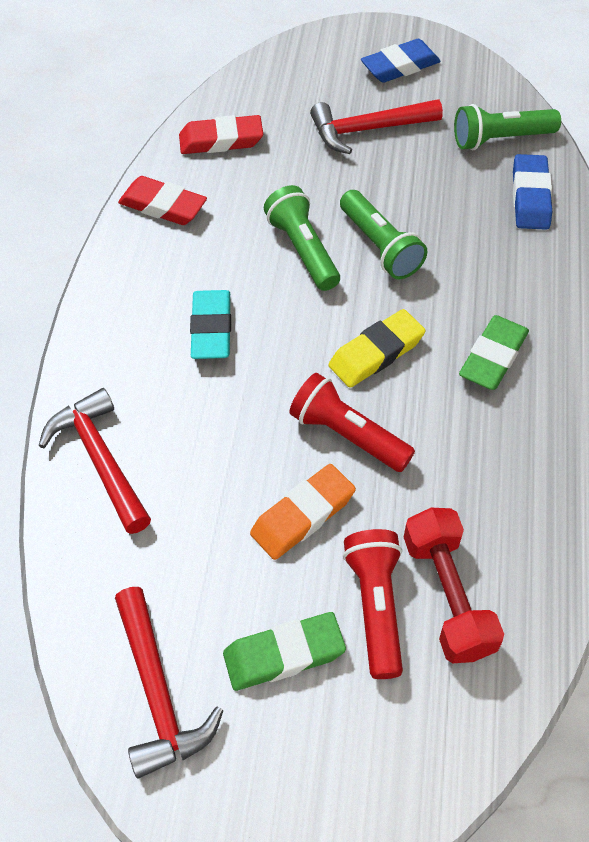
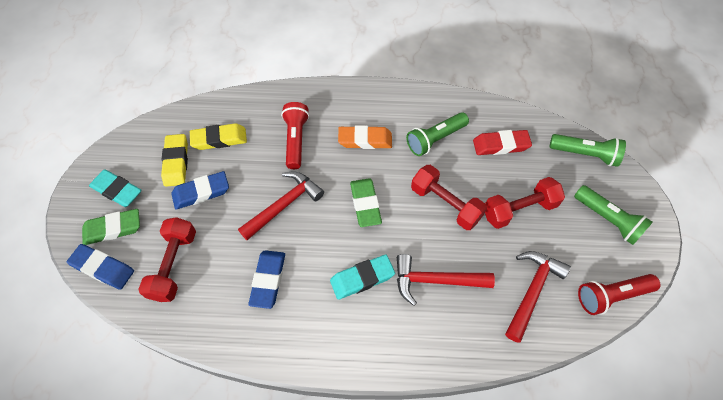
blue eraser: [361,39,441,83] [513,154,552,230] = 2 -> [67,244,134,290] [171,171,229,210] [248,250,285,309] = 3
red dumbbell: [404,508,504,663] = 1 -> [138,217,196,302] [411,165,487,230] [485,177,565,229] = 3
red eraser: [118,176,207,225] [179,115,263,154] = 2 -> [473,130,532,155] = 1
turquoise eraser: [190,290,231,359] = 1 -> [89,169,142,207] [330,255,395,300] = 2
yellow eraser: [329,309,425,388] = 1 -> [161,134,188,187] [190,123,247,150] = 2

